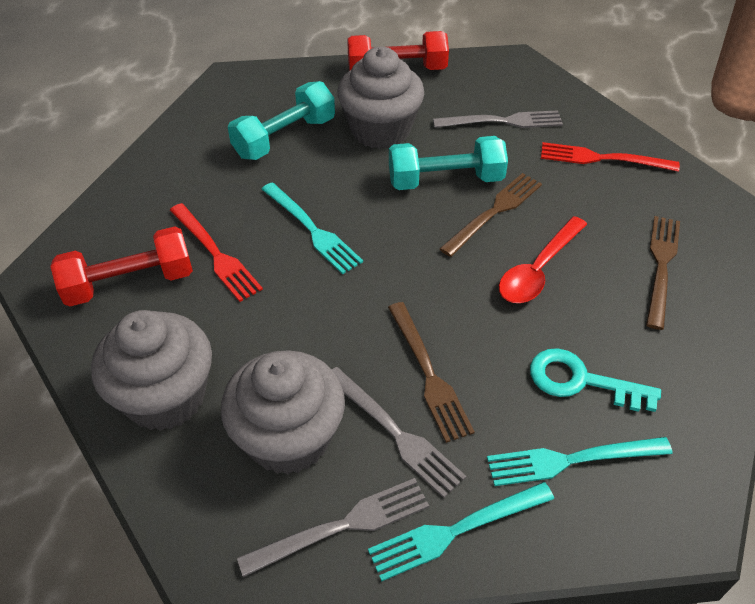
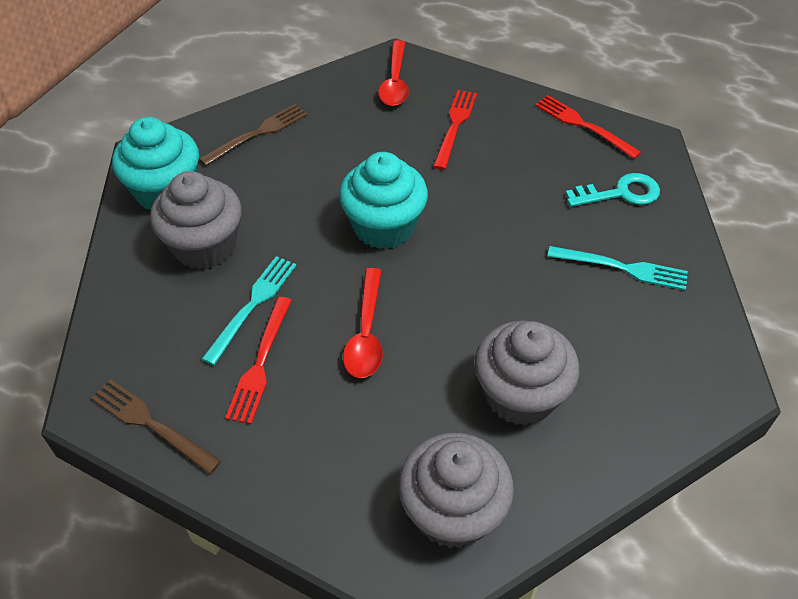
brown fork: [388,302,475,443] [439,173,542,257] [646,216,680,330] = 3 -> [91,379,221,474] [199,104,307,166] = 2
grey fork: [237,478,429,577] [332,367,466,498] [433,110,563,128] = 3 -> none = 0
red dumbbell: [50,227,193,306] [347,31,449,71] = 2 -> none = 0
red fork: [170,203,263,302] [541,142,680,172] = 2 -> [225,297,292,424] [433,90,477,170] [535,95,641,159] = 3
red spoon: [499,216,587,303] = 1 -> [343,268,383,378] [378,40,409,106] = 2
turquoise cupcake: none = 0 -> [112,117,199,210] [339,152,428,249] = 2
turquoise dumbbell: [228,81,335,160] [389,136,508,190] = 2 -> none = 0
turquoise fork: [262,182,363,274] [368,482,554,581] [487,437,672,486] = 3 -> [202,256,297,365] [547,246,688,290] = 2

